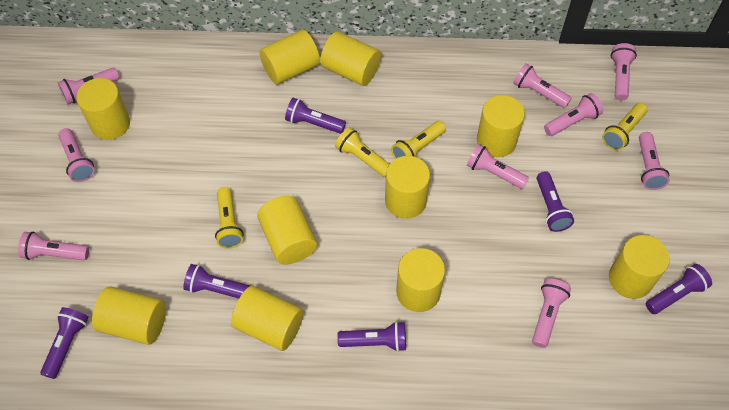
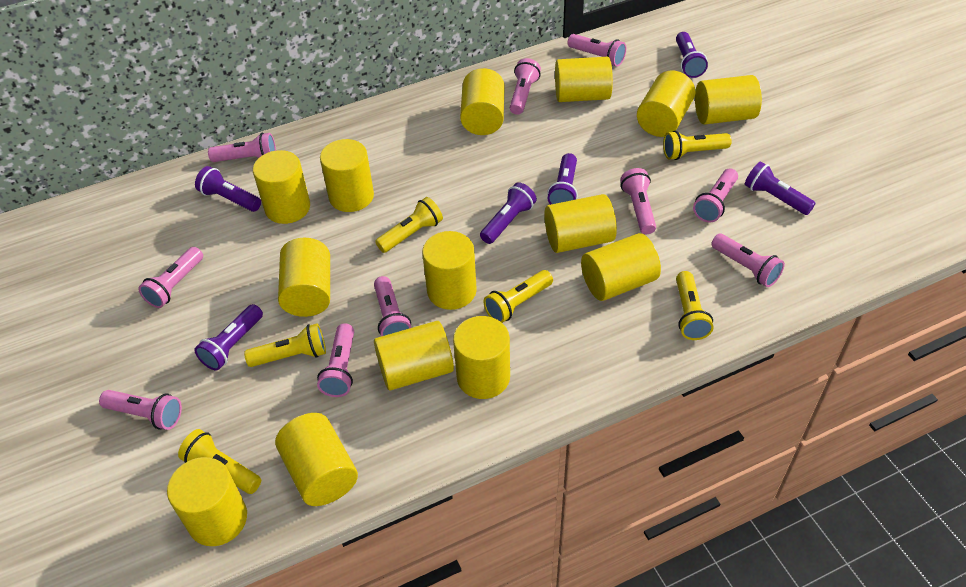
pink flashlight: [18,232,89,260] [58,68,119,105] [58,128,95,182] [467,144,529,189] [513,63,572,108] [532,279,571,348] [544,93,603,136] [610,43,637,101] [639,132,670,190] = 9 -> [99,390,182,430] [138,247,203,308] [208,133,276,162] [317,323,354,397] [374,276,411,336] [510,58,541,115] [567,34,626,66] [620,168,656,234] [693,168,738,223] [711,234,785,287] = 10
yellow cylinder: [76,78,130,140] [92,286,166,345] [231,286,303,351] [257,196,317,265] [259,30,320,85] [320,31,381,86] [385,156,430,219] [396,248,445,312] [477,95,525,157] [609,235,670,299] = 10 -> [167,457,247,546] [253,150,310,224] [275,413,358,506] [278,238,330,317] [320,139,374,212] [374,321,454,391] [422,231,477,310] [453,316,510,399] [460,68,505,135] [544,194,617,253] [555,57,613,102] [581,233,661,301] [637,70,696,137] [695,75,762,124] = 14
yellow flashlight: [215,187,244,249] [335,127,389,177] [391,121,446,159] [602,103,648,151] = 4 -> [178,429,261,494] [244,323,326,367] [375,197,443,253] [484,270,553,323] [663,131,732,160] [676,271,714,340] = 6

